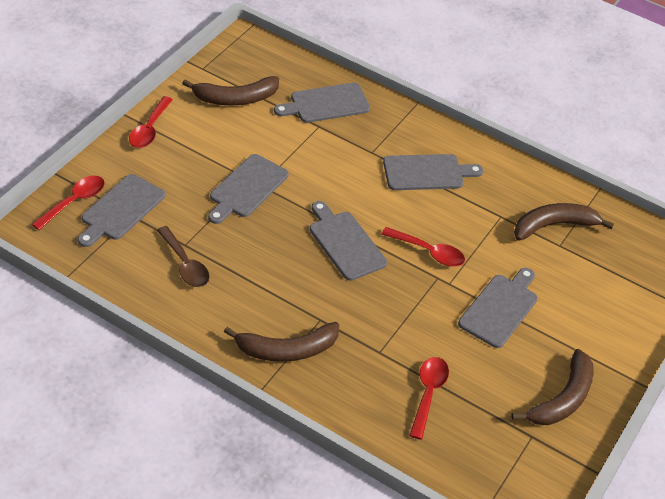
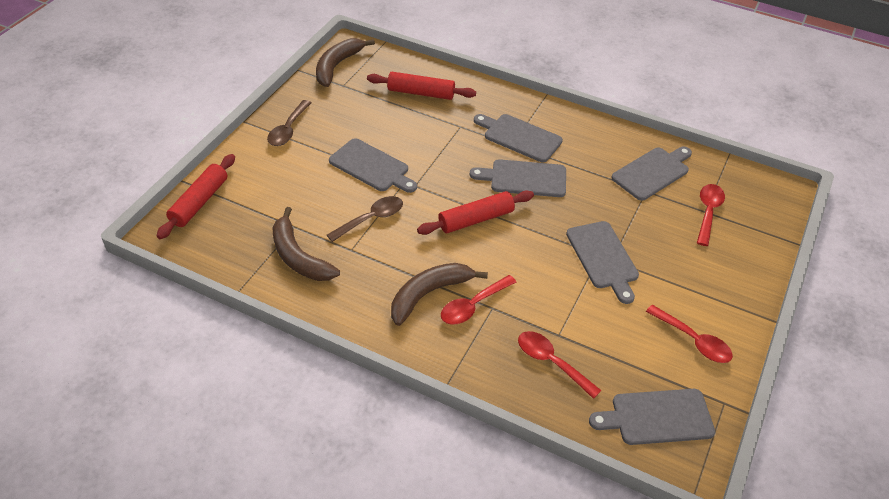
brown banana: [182,76,279,106] [224,322,339,362] [511,349,594,425] [514,203,614,241] = 4 -> [272,207,340,281] [316,38,375,87] [391,263,488,326] = 3
brown spoon: [157,226,210,287] = 1 -> [267,100,311,146] [327,196,403,242] = 2
red rolling pin: none = 0 -> [157,154,235,239] [367,72,476,100] [417,190,534,235] = 3

